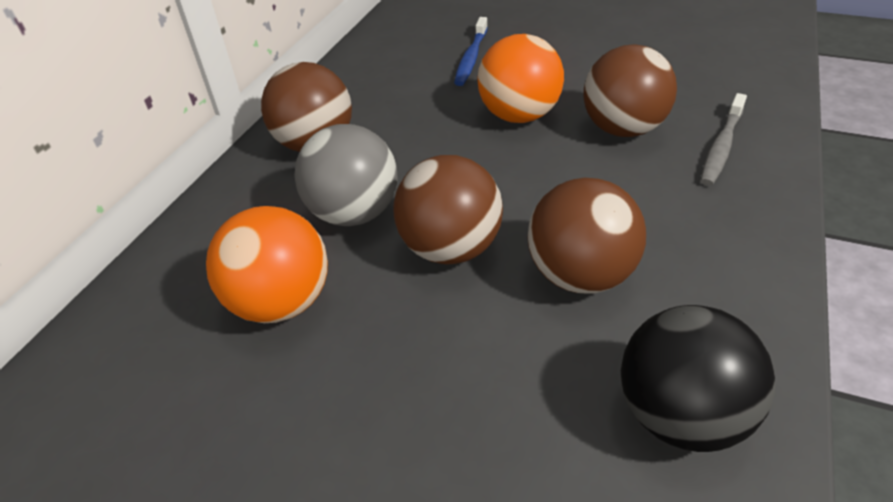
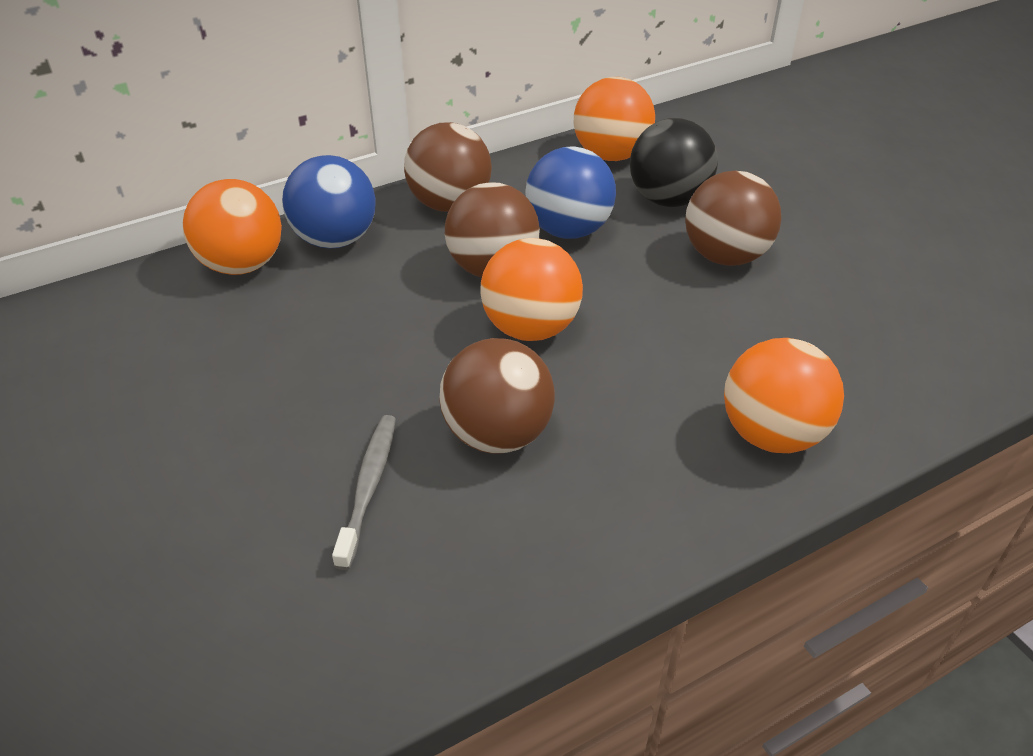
blue ball: none = 0 -> [282,155,376,249] [525,146,616,239] = 2
blue toothbrush: [454,17,488,86] = 1 -> none = 0
grey ball: [294,124,398,226] = 1 -> none = 0
orange ball: [206,206,328,323] [477,34,564,123] = 2 -> [183,179,282,275] [480,238,583,341] [574,77,655,161] [724,338,844,453] = 4

